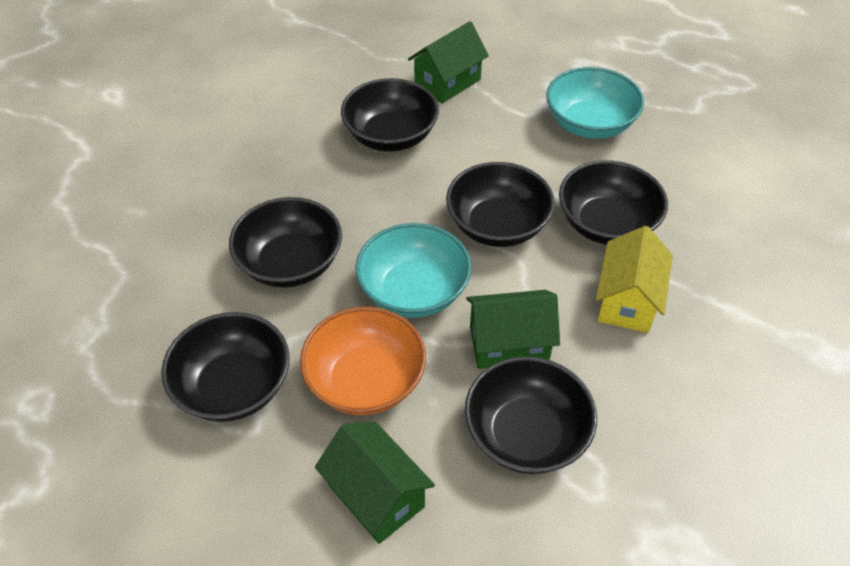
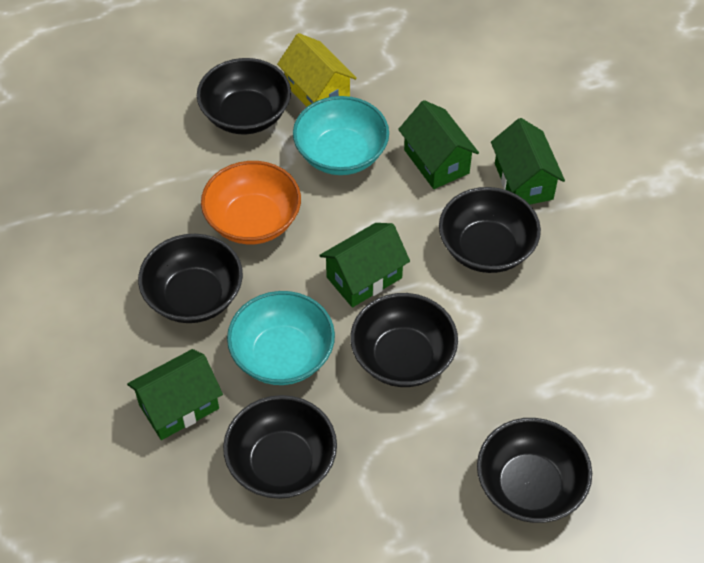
green house: [315,422,435,544] [408,21,489,104] [466,290,560,369] = 3 -> [127,349,223,440] [319,223,410,308] [398,100,479,189] [491,118,565,205] = 4

